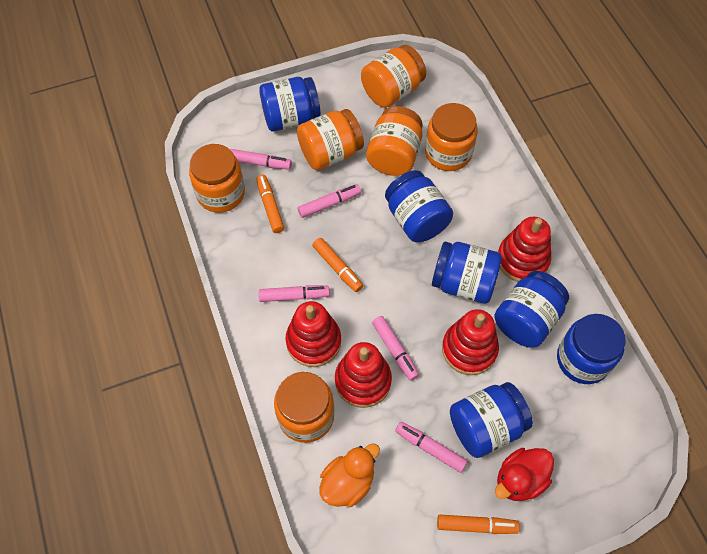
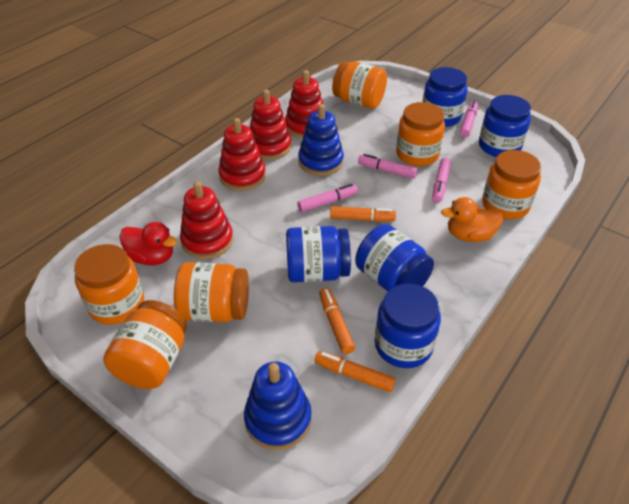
blue jar: [259,77,321,131] [385,170,453,242] [432,242,502,304] [450,382,533,458] [494,271,569,348] [557,314,626,384] = 6 -> [286,226,351,282] [355,224,434,291] [375,283,441,368] [422,67,468,127] [479,95,531,157] = 5
blue stacking toy: none = 0 -> [244,361,311,450] [298,104,344,176] = 2
pink marker: [230,149,292,170] [259,285,330,302] [298,184,361,218] [372,316,419,381] [395,422,468,473] = 5 -> [297,184,358,212] [358,154,418,179] [432,158,451,203] [460,100,478,138] = 4

